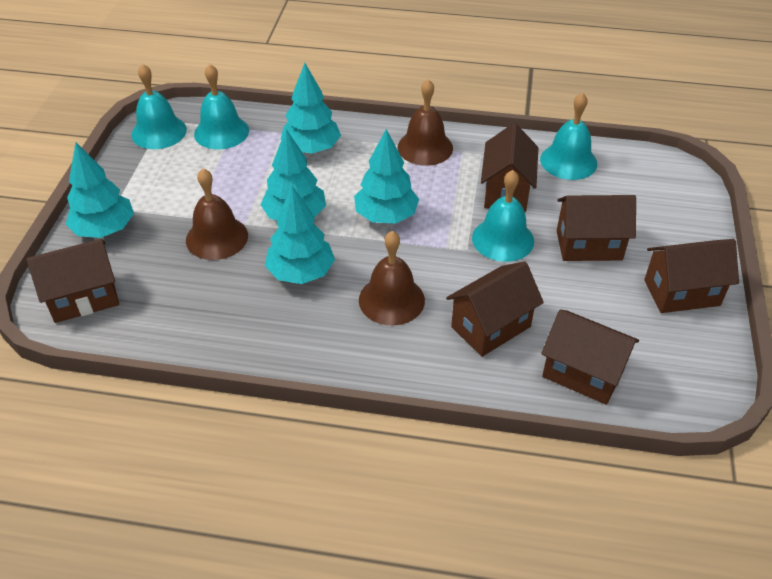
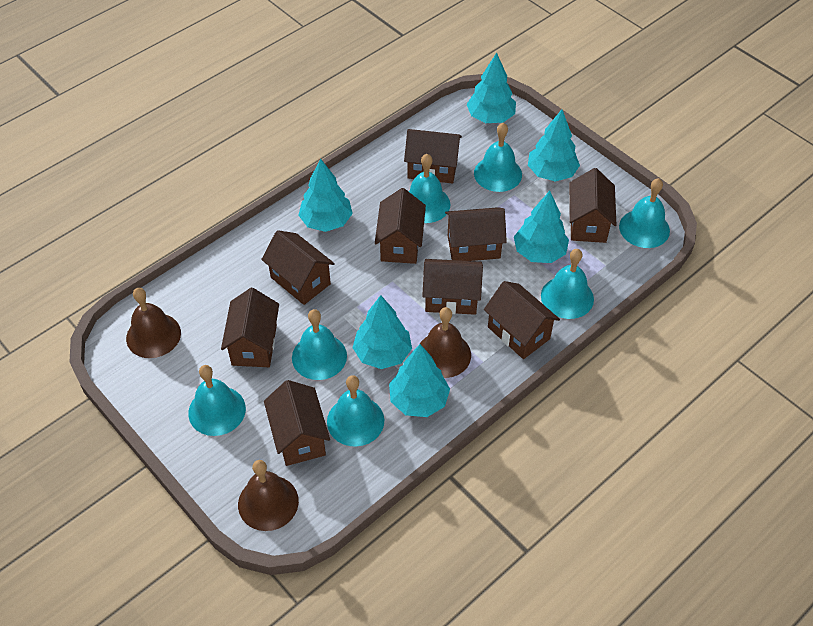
brown house: [26,239,119,323] [446,261,544,357] [481,123,538,212] [541,309,639,405] [557,195,636,261] [644,239,739,313] = 6 -> [221,288,279,367] [261,230,335,305] [264,380,330,466] [375,188,426,264] [404,129,462,184] [422,259,483,315] [445,207,507,261] [484,281,560,359] [569,168,616,243] = 9
turquoise bell: [131,64,187,149] [194,64,249,149] [472,170,534,262] [540,92,597,180] = 4 -> [188,365,246,436] [292,309,347,380] [327,375,384,447] [408,154,451,223] [474,123,522,192] [541,249,594,319] [619,178,670,248] = 7
turquoise tree: [66,143,134,238] [261,129,326,221] [265,186,335,284] [280,63,341,154] [354,129,419,223] = 5 -> [298,159,353,232] [352,295,412,369] [389,344,450,417] [467,52,516,123] [514,191,569,263] [528,109,580,182] = 6

